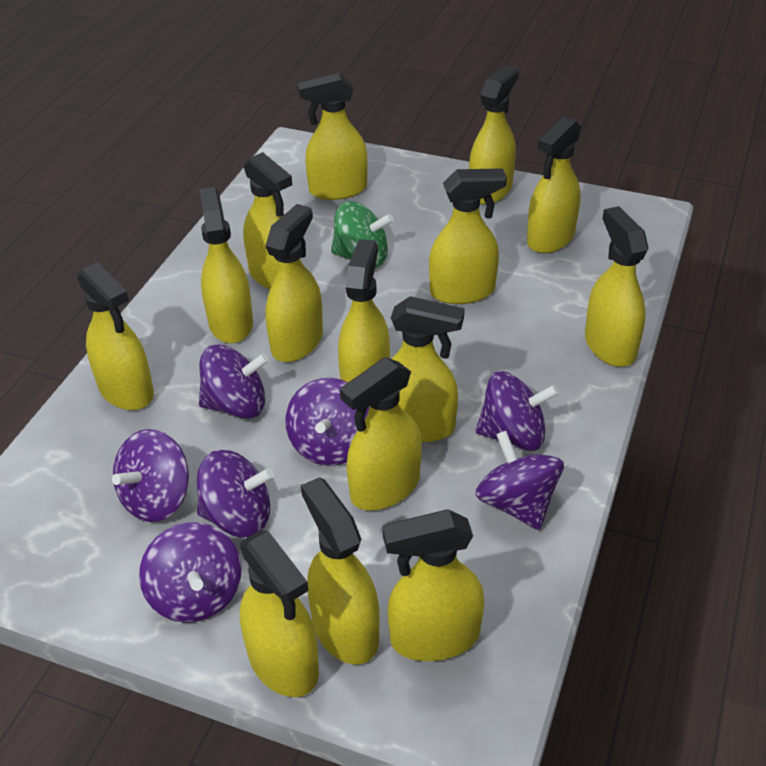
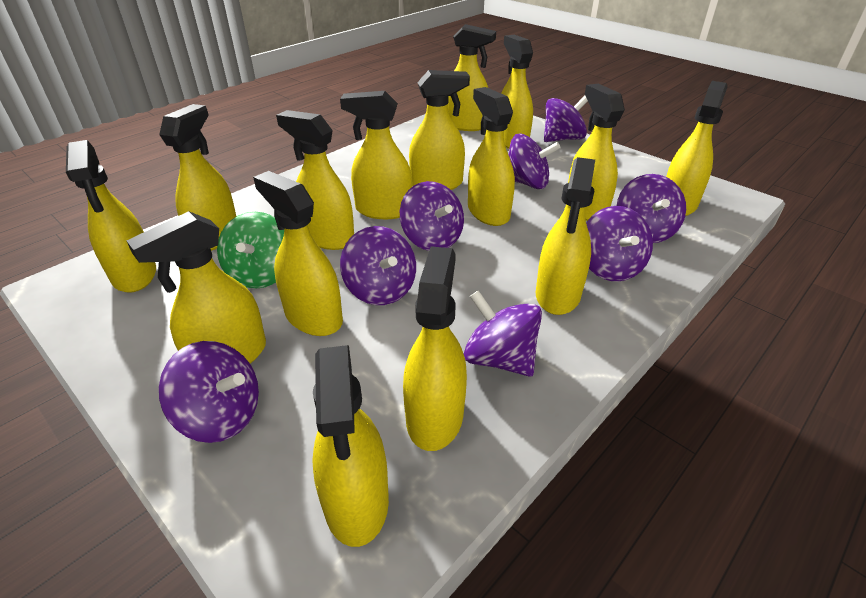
purple spinning top: [112,429,189,522] [139,522,241,623] [197,450,274,537] [199,345,269,419] [285,378,369,466] [475,431,564,530] [476,371,559,451] = 7 -> [159,341,259,443] [340,226,416,305] [400,181,464,251] [464,290,542,377] [508,134,561,189] [544,96,588,142] [586,206,653,281] [617,174,686,243] = 8

